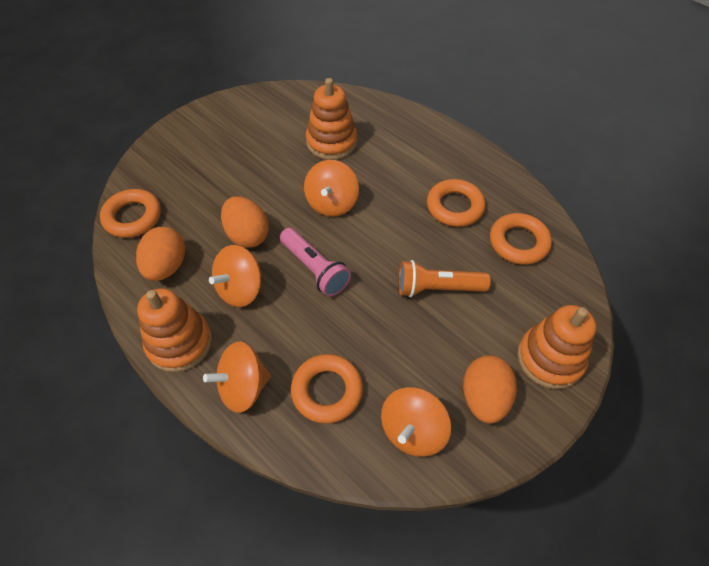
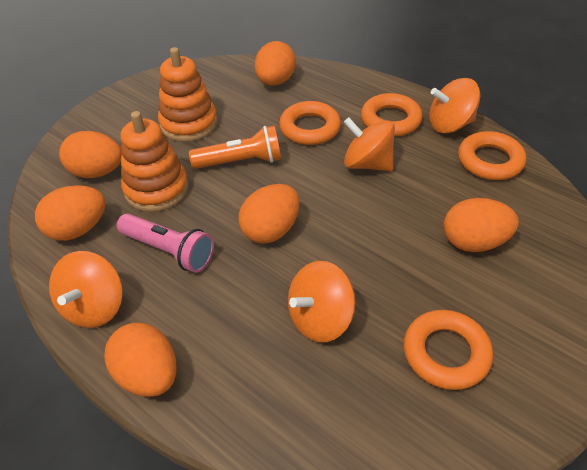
orange egg: [136,227,185,281] [221,196,269,248] [463,355,517,424] = 3 -> [35,185,106,241] [59,131,122,178] [104,322,176,397] [239,184,299,243] [255,41,296,86] [444,198,519,252] = 6
orange stacking toy: [137,288,212,372] [306,78,357,160] [517,305,596,389] = 3 -> [121,111,188,212] [158,47,217,142] = 2

